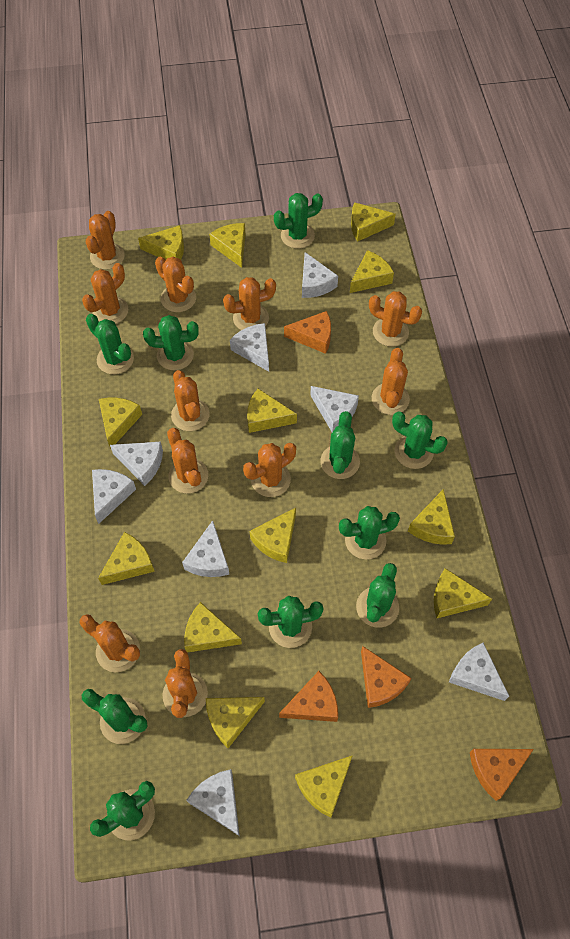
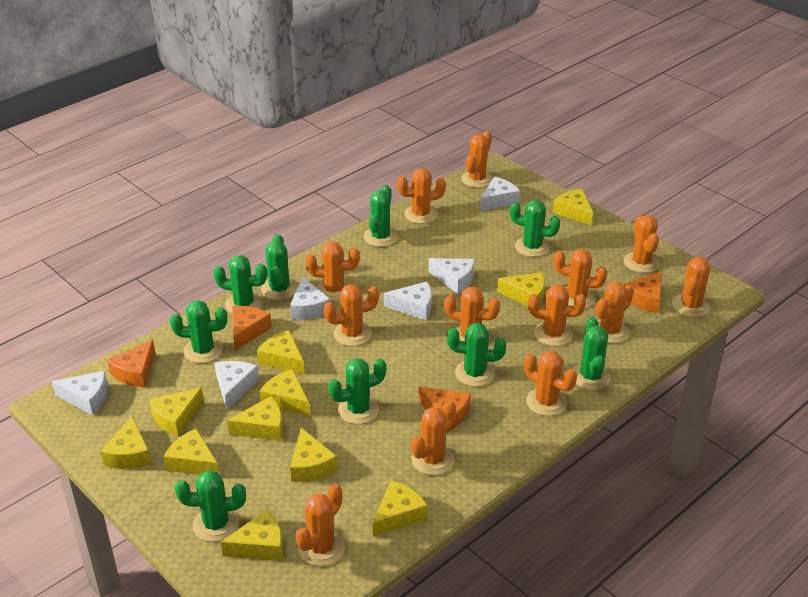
green cactus: [82,689,147,744] [86,314,134,374] [90,781,155,840] [143,315,199,370] [258,596,323,648] [274,193,323,249] [320,411,360,479] [339,506,400,559] [356,563,399,628] [392,412,448,469] = 10 -> [170,300,228,363] [175,470,246,542] [213,255,267,313] [261,234,298,300] [328,358,387,424] [364,185,398,247] [447,323,506,387] [510,200,560,257] [573,317,611,390] = 9
orange cactus: [80,614,140,673] [82,263,128,324] [86,211,125,270] [155,257,196,312] [163,649,208,718] [167,428,208,494] [171,370,210,431] [223,277,276,330] [243,443,296,497] [369,291,422,347] [372,348,410,415] = 11 -> [295,484,345,566] [305,241,360,301] [324,284,379,346] [397,168,446,224] [411,400,456,475] [444,287,500,341] [461,131,493,188] [524,351,577,416] [528,284,586,346] [553,249,607,308] [596,281,634,343] [624,215,660,273] [672,257,710,317] = 13
white cheese: [92,469,136,524] [110,442,163,486] [182,520,229,577] [186,769,240,836] [230,323,269,372] [302,252,338,298] [310,386,359,432] [449,643,509,701] = 8 -> [52,371,108,415] [215,361,259,410] [290,277,331,320] [384,282,431,320] [429,258,475,294] [480,177,520,211] = 6
yellow cheese: [98,532,155,585] [99,398,142,449] [138,225,184,260] [184,602,242,653] [206,697,265,748] [209,223,245,268] [247,389,297,433] [250,508,296,563] [295,755,353,818] [350,250,394,293] [351,202,396,242] [408,489,455,545] [434,568,492,618] = 13 -> [100,416,151,469] [149,388,204,436] [163,429,219,475] [221,509,283,561] [227,396,283,441] [257,330,305,375] [259,369,310,416] [290,428,338,482] [373,480,428,537] [497,272,545,306] [553,189,593,225] = 11

